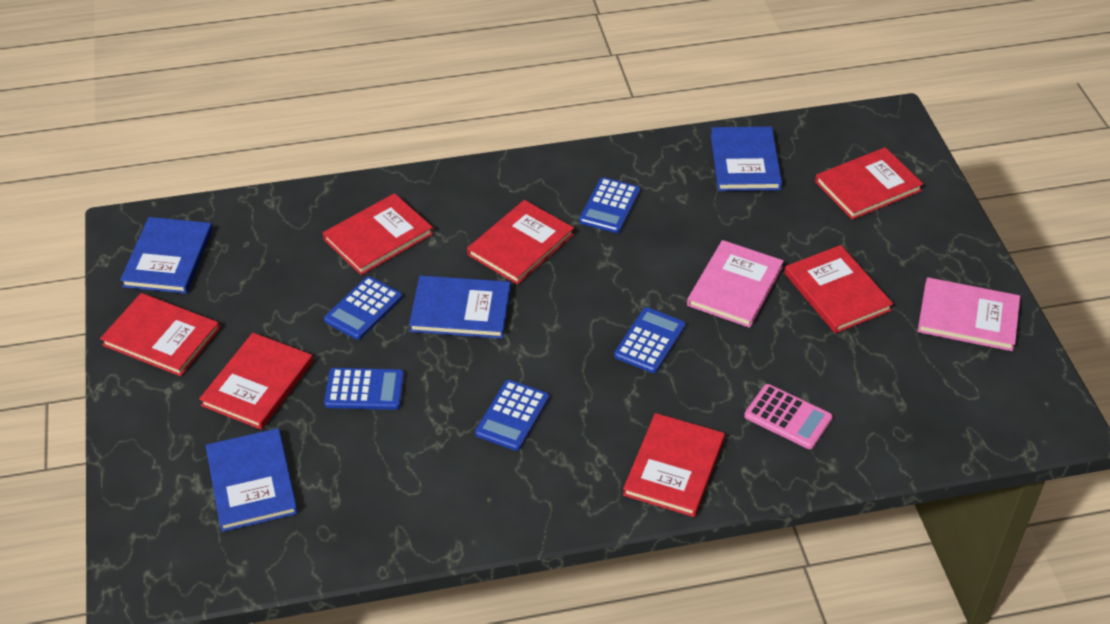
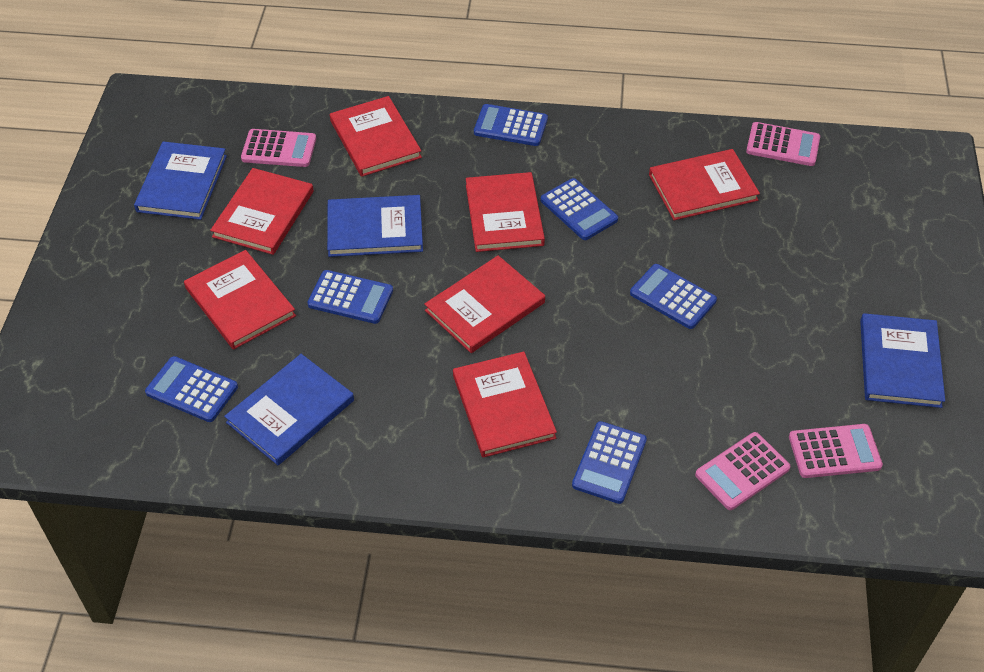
blue calculator: [324,276,402,340] [324,368,404,410] [475,380,549,451] [579,177,640,233] [614,307,686,373] = 5 -> [145,356,238,422] [307,270,393,324] [474,104,548,146] [541,178,618,240] [572,421,647,504] [630,264,717,329] = 6
pink book: [687,240,784,328] [917,277,1020,351] = 2 -> none = 0
pink calculator: [744,384,833,449] = 1 -> [241,129,316,167] [695,432,790,510] [746,122,820,166] [789,424,883,478] = 4

